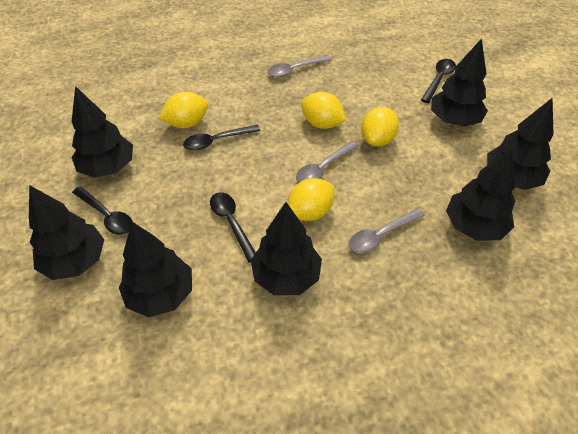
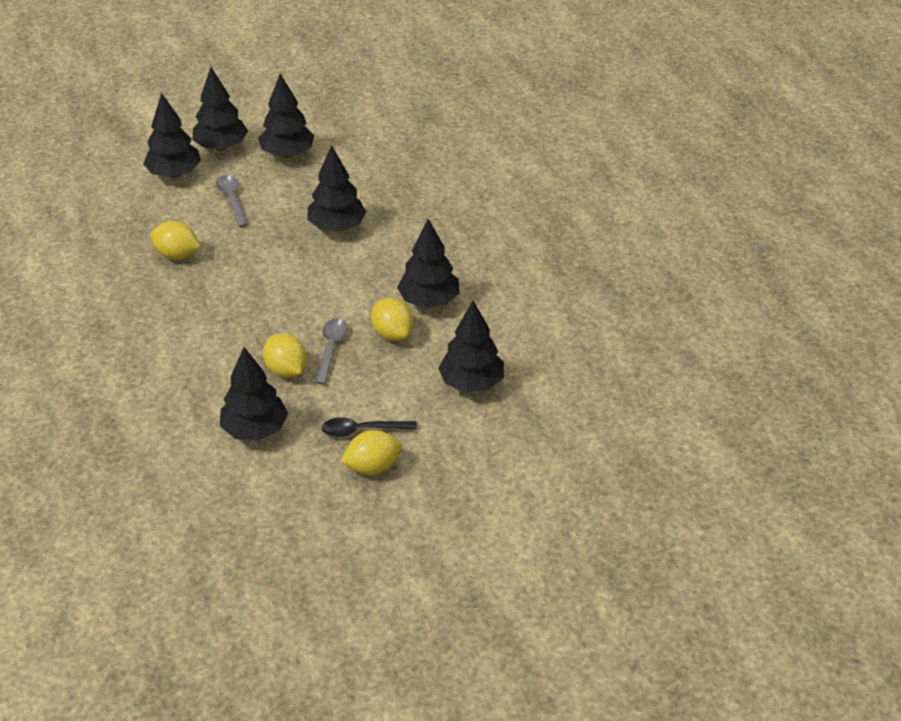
black spoon: [72,186,133,235] [183,125,260,151] [210,192,256,262] [421,59,456,103] = 4 -> [322,417,417,437] = 1
grey spoon: [267,55,332,77] [296,141,358,183] [349,208,425,253] = 3 -> [216,175,248,227] [315,318,347,385] = 2

